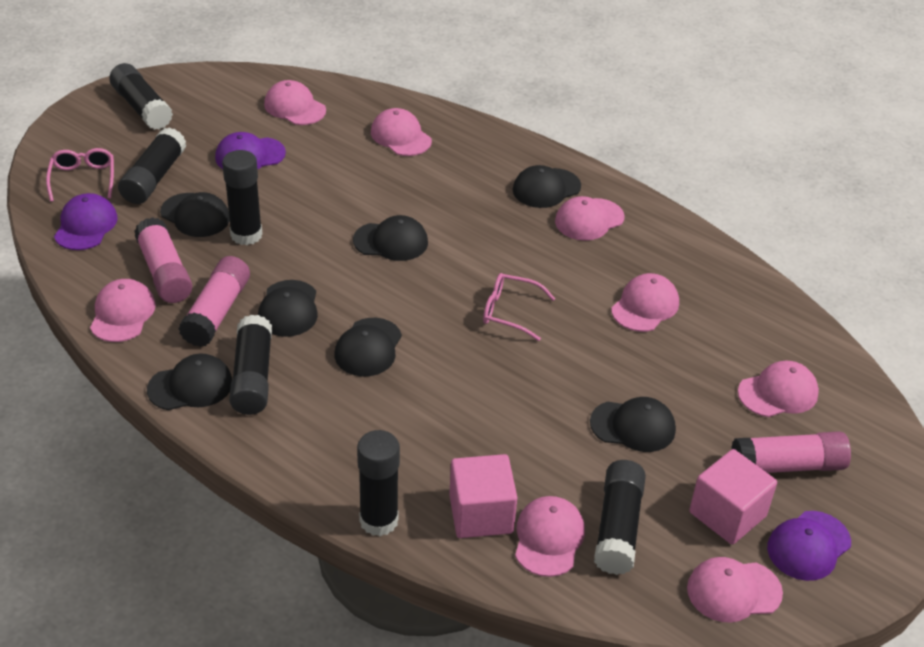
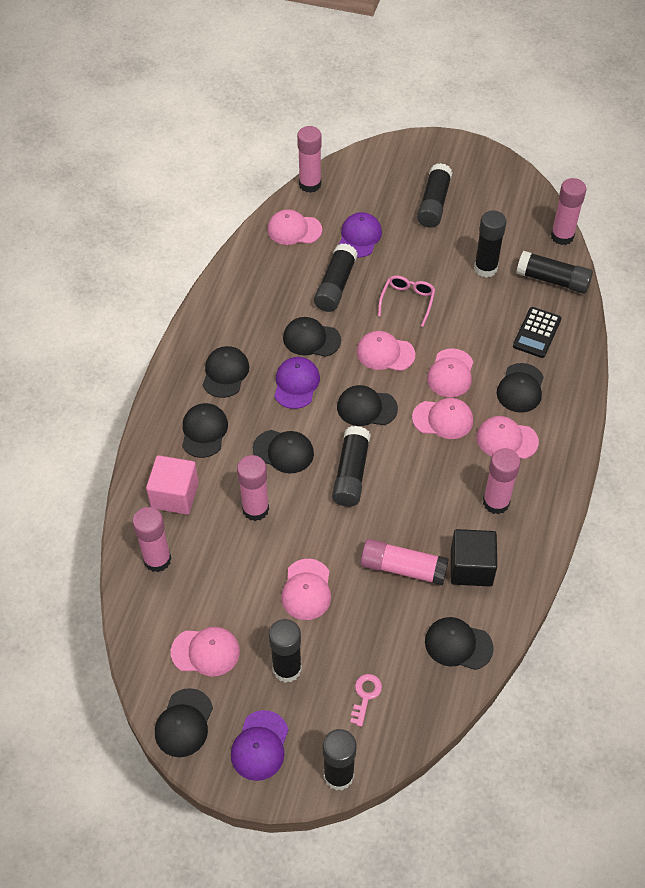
black calculator: none = 0 -> [513,307,561,358] = 1
black cap: [147,353,232,410] [160,192,230,237] [258,280,318,337] [335,318,402,376] [353,215,428,261] [513,165,581,208] [590,397,676,452] = 7 -> [155,688,213,757] [182,403,228,458] [203,346,249,398] [253,430,314,473] [283,317,341,357] [337,385,398,426] [425,617,494,670] [497,363,544,413] = 8
black cube: none = 0 -> [451,529,497,587] = 1
black glue stick: [109,63,173,130] [118,127,186,204] [222,150,262,245] [229,315,272,415] [357,430,400,536] [594,460,646,575] = 6 -> [269,619,302,683] [314,243,358,312] [323,729,356,791] [332,426,371,507] [417,163,453,228] [474,211,506,278] [516,251,593,294] = 7
pink cap: [90,279,156,342] [264,80,326,125] [371,108,432,156] [515,496,585,577] [555,196,625,241] [611,273,679,332] [687,557,783,623] [738,361,819,417] = 8 -> [171,627,240,677] [267,209,322,245] [281,559,331,620] [357,331,415,371] [412,398,473,439] [427,348,473,397] [476,416,539,459] = 7
pink cube: [449,454,518,538] [689,449,777,545] = 2 -> [146,455,199,515] = 1
pink glasses: [46,148,114,202] [483,273,555,341] = 2 -> [378,275,435,327] = 1
pink glue stick: [134,217,192,303] [178,256,250,347] [732,431,851,473] = 3 -> [133,507,171,572] [237,455,269,521] [297,126,322,193] [361,539,449,586] [483,448,521,514] [551,178,586,245] = 6
pink key: none = 0 -> [350,674,382,727] = 1

